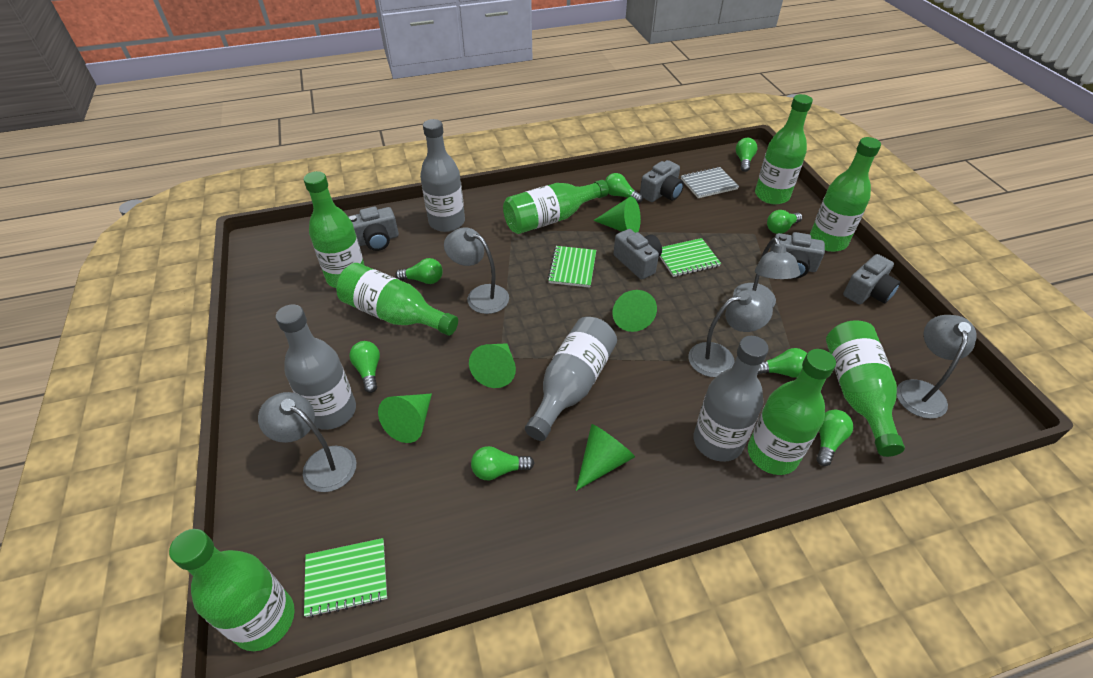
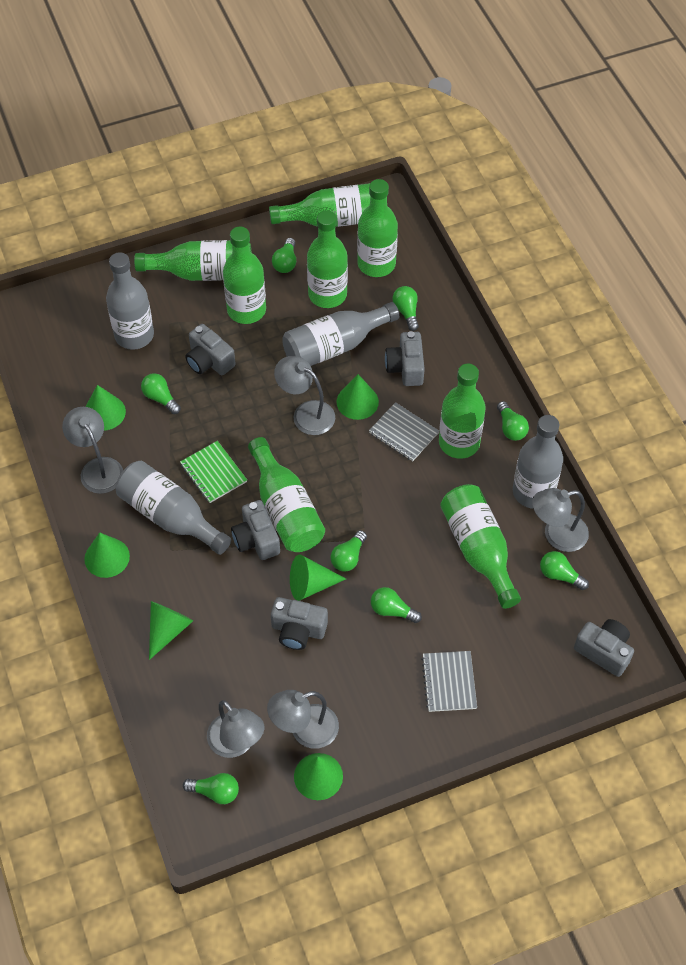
green cone: [378,394,432,443] [469,343,516,388] [576,424,635,491] [593,197,641,233] [613,290,657,332] = 5 -> [84,532,130,578] [85,385,126,430] [149,601,193,660] [290,554,346,601] [294,753,343,800] [336,374,379,420] = 6
green notebook: [304,538,387,618] [548,246,596,287] [659,238,721,277] = 3 -> [180,441,247,503] = 1
grey notebook: [681,167,739,198] = 1 -> [369,402,439,461] [421,651,477,712] = 2

